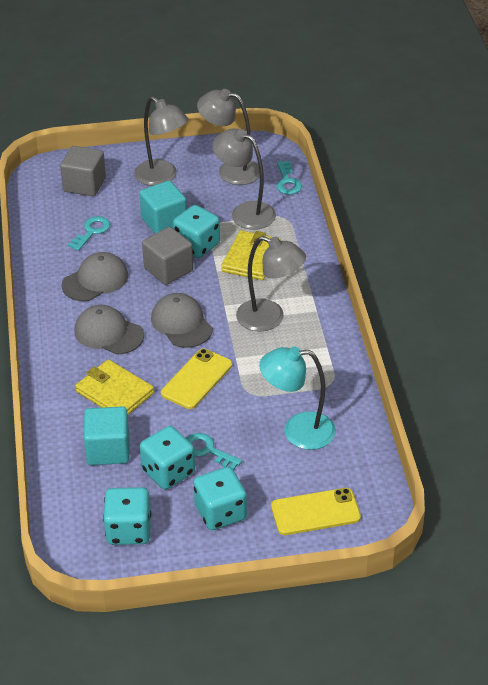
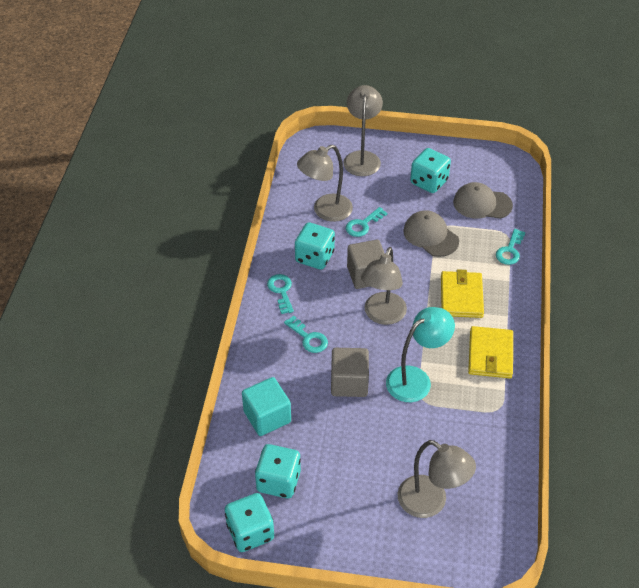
grey cap: [62,252,128,301] [75,305,144,355] [151,293,213,348] = 3 -> [403,210,459,257] [453,182,513,219] = 2
turquoise cube: [84,406,130,465] [139,180,187,234] = 2 -> [242,377,291,436] = 1
turquoise key: [68,216,110,251] [186,433,242,470] [276,161,302,195] = 3 -> [267,274,294,314] [284,315,328,353] [346,207,387,237] [496,229,525,265] = 4
yellow phone: [161,349,232,409] [271,488,361,535] = 2 -> none = 0

